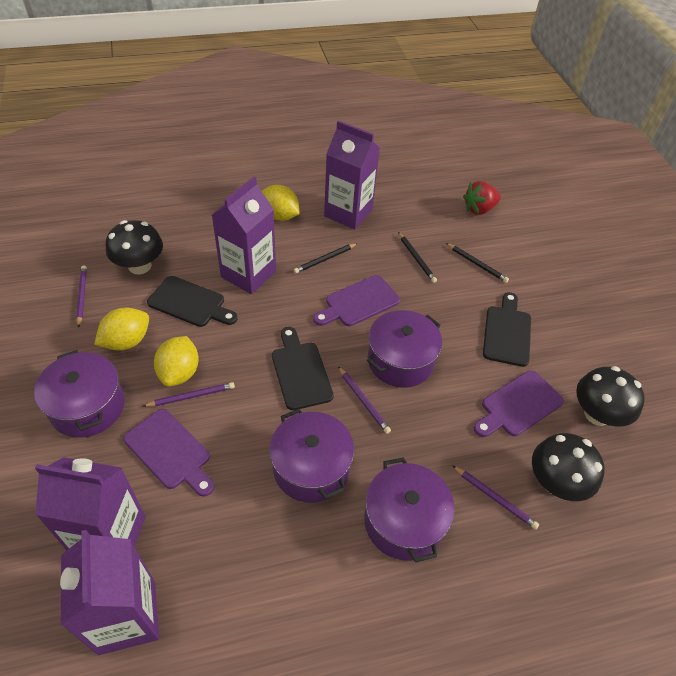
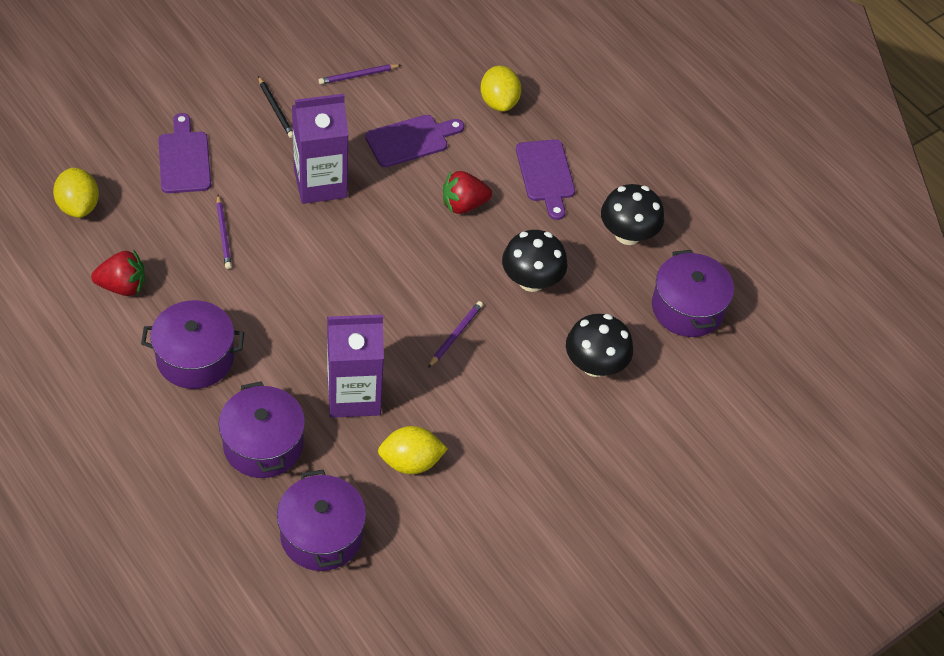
black cutting board: [147,276,237,327] [272,327,334,410] [483,292,531,367] = 3 -> none = 0
black pencil: [294,243,358,273] [398,232,437,283] [446,243,509,283] = 3 -> [258,76,293,138] = 1
purple carton: [35,457,146,550] [60,530,160,655] [212,177,276,294] [324,120,380,230] = 4 -> [292,94,349,204] [327,314,384,418] = 2
purple pencil: [76,266,87,328] [143,382,235,407] [338,366,391,434] [452,465,539,530] = 4 -> [216,195,232,269] [319,64,401,84] [428,301,483,368] = 3
red strawberry: [463,181,501,215] = 1 -> [91,249,145,296] [443,171,492,214] = 2

